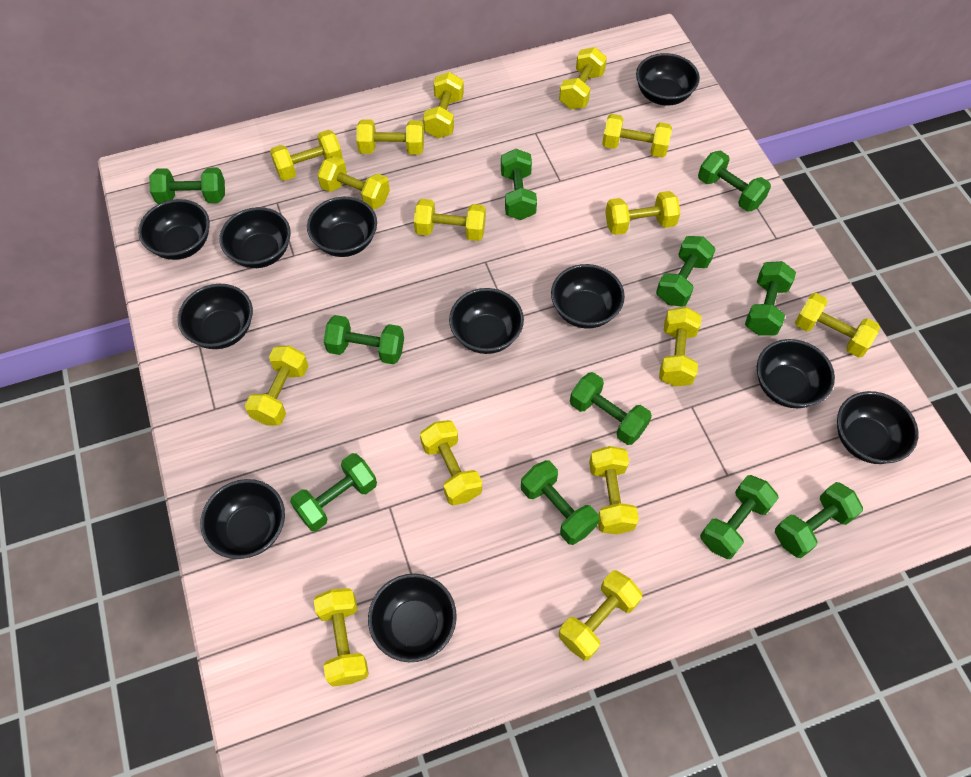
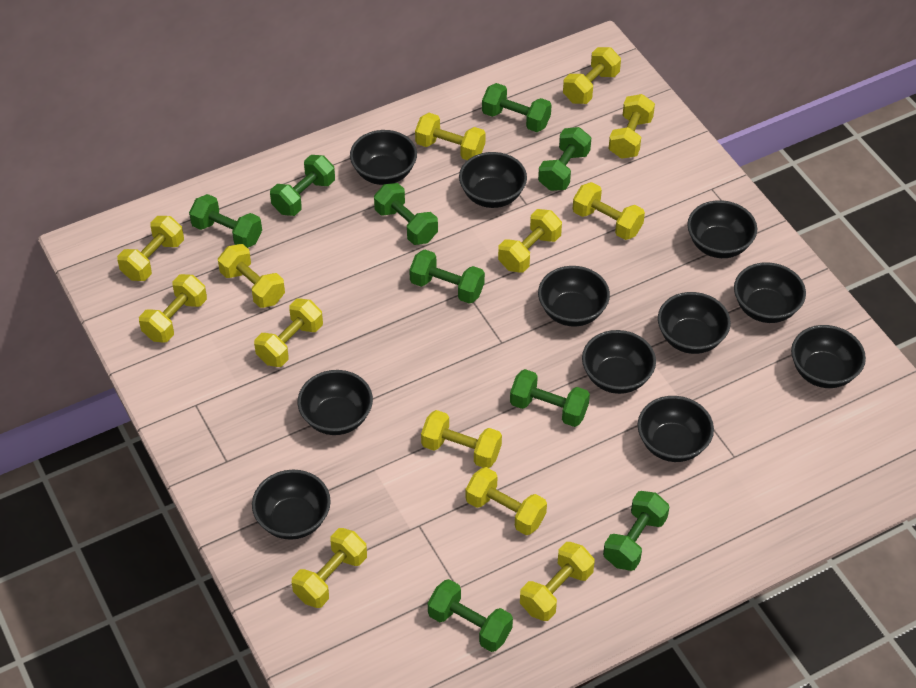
green dumbbell: [149,168,225,204] [290,453,377,531] [324,315,404,364] [501,149,537,220] [521,460,599,545] [570,372,652,445] [656,236,716,306] [698,151,771,212] [700,475,779,559] [745,261,796,335] [775,482,863,558] = 11 -> [189,194,262,248] [270,155,335,216] [374,183,438,245] [409,250,485,304] [428,579,513,652] [482,83,552,132] [510,369,590,427] [538,127,591,191] [603,491,669,571] = 9
yellow dumbbell: [245,346,308,426] [270,130,343,181] [314,588,369,687] [317,156,390,210] [356,119,424,155] [414,199,486,241] [420,420,482,505] [423,72,464,138] [559,47,607,109] [559,570,642,661] [589,446,639,534] [602,114,672,158] [605,191,680,235] [659,307,701,387] [795,293,880,358] = 15 -> [117,216,184,281] [139,274,207,343] [218,244,285,308] [254,299,323,367] [292,528,367,608] [415,113,486,160] [421,410,502,468] [466,467,547,535] [498,209,562,273] [520,542,595,621] [563,47,621,104] [573,182,645,240] [609,94,655,159] = 13

